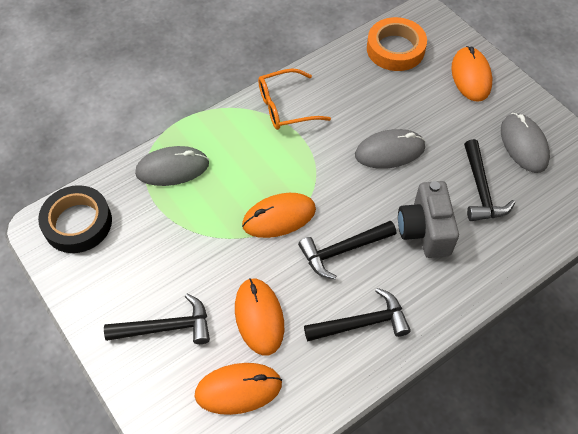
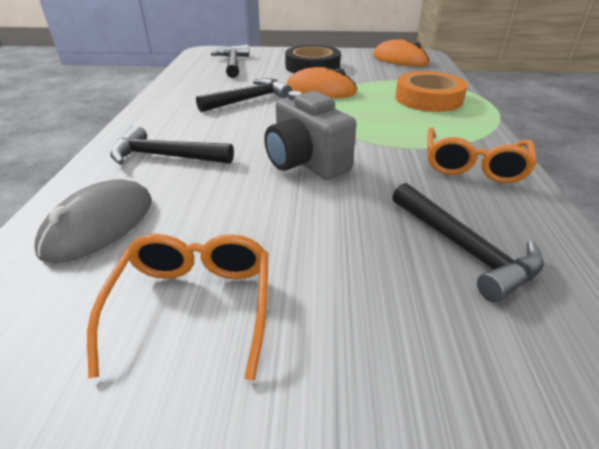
grey mouse: [135,146,209,186] [355,129,426,169] [501,113,550,173] = 3 -> [35,179,152,263] = 1
orange glasses: [258,68,331,130] = 1 -> [87,234,268,380] [427,127,537,183] = 2
orange mouse: [194,363,282,415] [235,278,284,356] [242,193,316,238] [451,46,492,102] = 4 -> [287,67,357,98] [373,39,429,66] = 2

